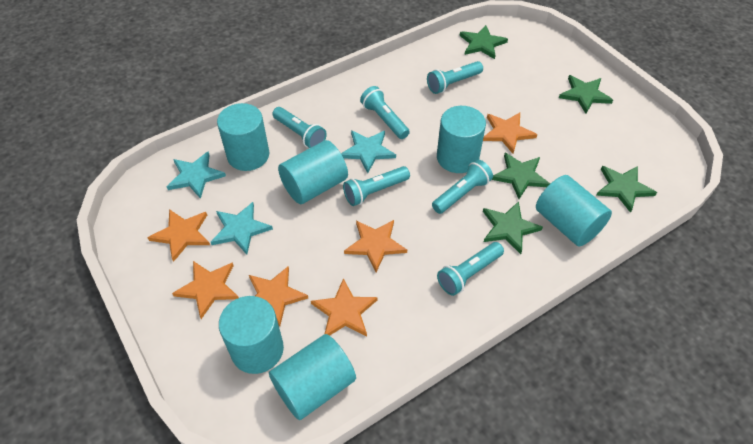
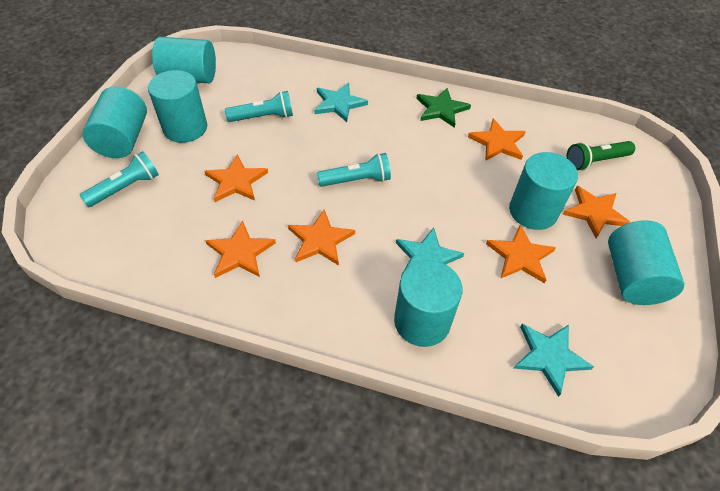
green flashlight: none = 0 -> [567,141,635,170] = 1
green star: [459,25,508,59] [483,201,543,254] [492,153,550,199] [559,75,613,114] [596,166,657,213] = 5 -> [416,88,471,128] = 1
turquoise flashlight: [272,107,327,148] [343,166,410,206] [360,86,410,139] [427,61,483,94] [432,159,493,214] [437,242,504,296] = 6 -> [80,151,159,207] [225,91,293,122] [317,153,391,187] = 3

